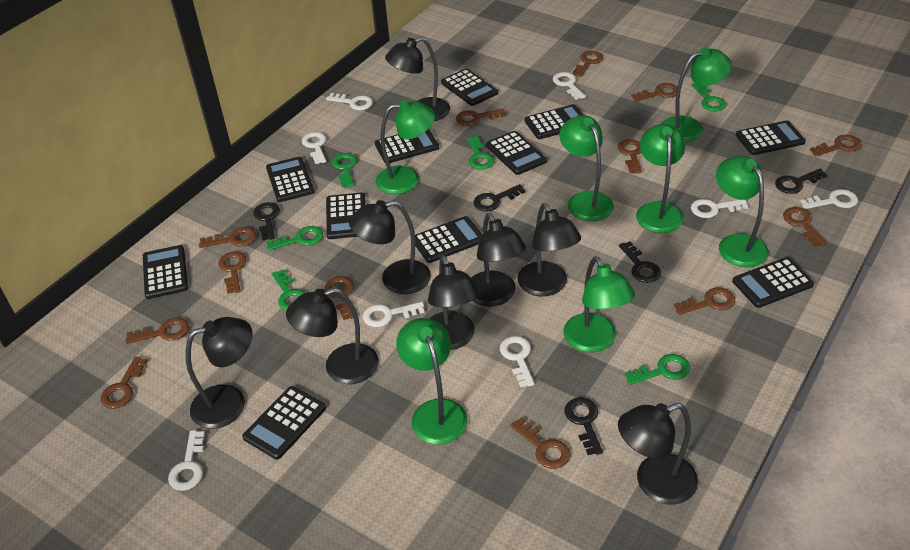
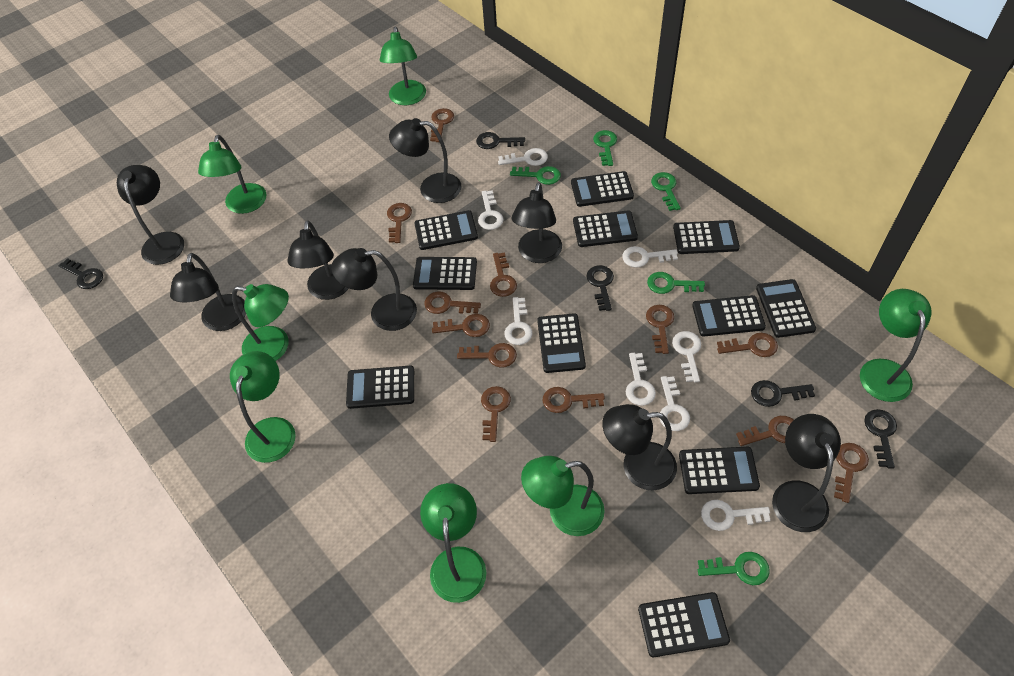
brown key: [100,356,147,409] [125,318,189,344] [199,227,256,248] [218,251,247,294] [325,276,354,320] [456,108,506,126] [510,417,570,469] [572,51,603,77] [618,139,642,173] [631,83,677,102] [674,287,735,315] [783,207,827,247] [810,135,862,156] = 13 -> [387,203,412,243] [424,291,481,314] [430,108,454,142] [432,314,490,337] [457,343,517,367] [481,386,511,442] [490,252,517,297] [542,387,605,413] [646,305,674,354] [717,333,778,357] [736,416,794,446] [834,443,869,503] = 12
green key: [266,226,323,251] [272,269,305,310] [332,153,357,187] [467,136,494,169] [625,354,690,385] [691,83,726,111] = 6 -> [510,166,561,185] [593,130,617,166] [647,272,705,294] [651,172,681,211] [698,552,770,585] = 5

